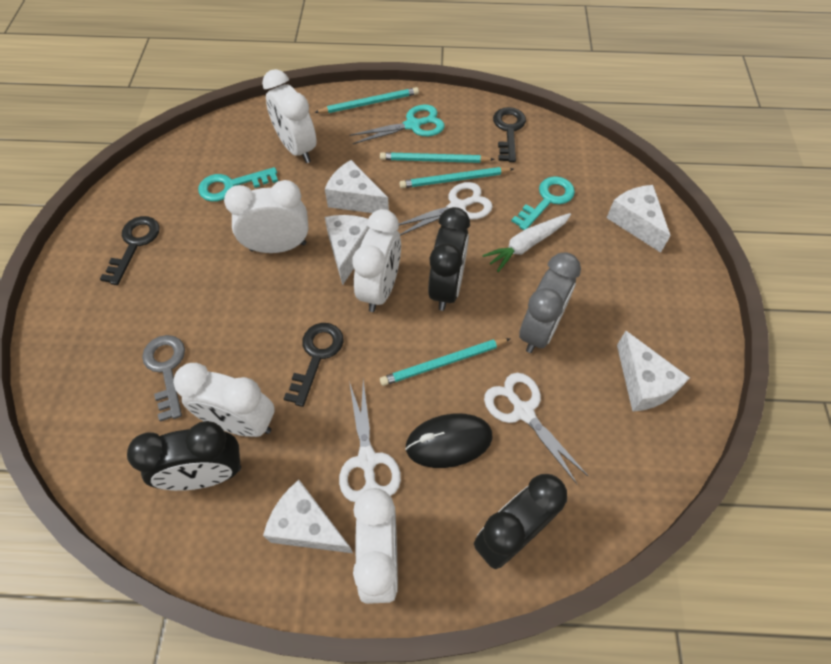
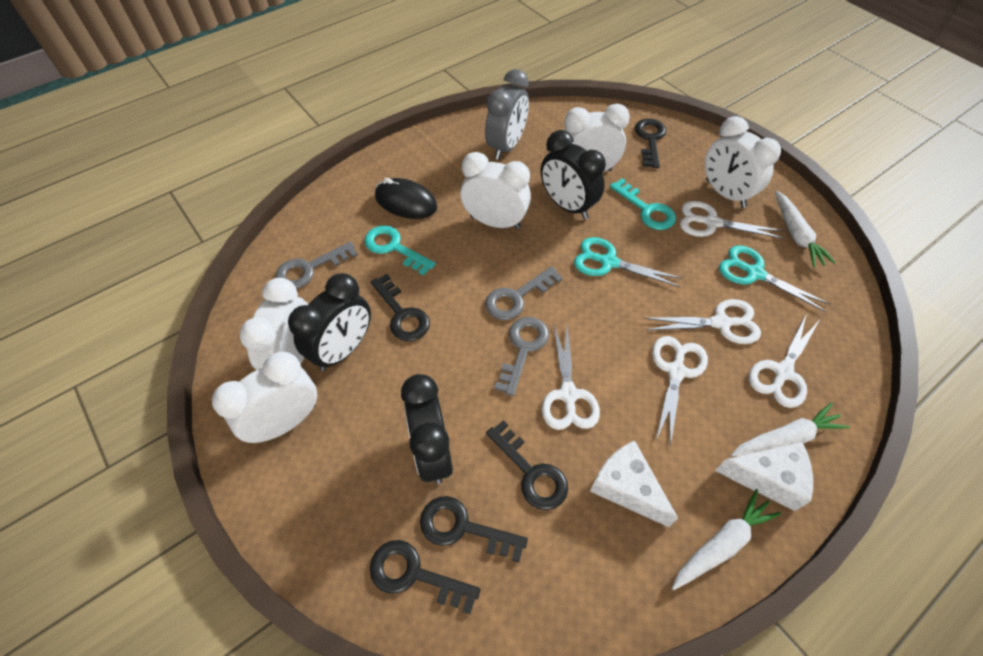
black key: [100,216,159,285] [284,323,344,407] [493,107,526,162] = 3 -> [370,540,481,614] [371,274,430,341] [420,496,528,563] [486,420,568,510] [635,119,666,168] = 5
grey key: [142,335,185,422] = 1 -> [276,242,358,289] [485,266,563,320] [494,317,549,396] = 3
turquoise pencil: [314,87,419,113] [380,152,495,163] [380,338,511,386] [399,167,513,188] = 4 -> none = 0
turquoise scissors: [349,104,445,144] = 1 -> [574,237,682,287] [719,245,830,312] = 2
white carrot: [482,213,571,272] = 1 -> [672,489,781,590] [731,403,850,457] [775,190,836,268] = 3
white cheese: [263,480,353,553] [325,160,389,213] [325,215,370,285] [607,185,671,253] [617,331,690,412] = 5 -> [590,440,678,527] [715,442,813,511] = 2
white scissors: [339,380,401,502] [399,182,493,236] [484,373,588,484] = 3 -> [542,325,600,430] [643,299,761,344] [652,336,708,447] [680,201,784,239] [749,313,819,408] = 5

